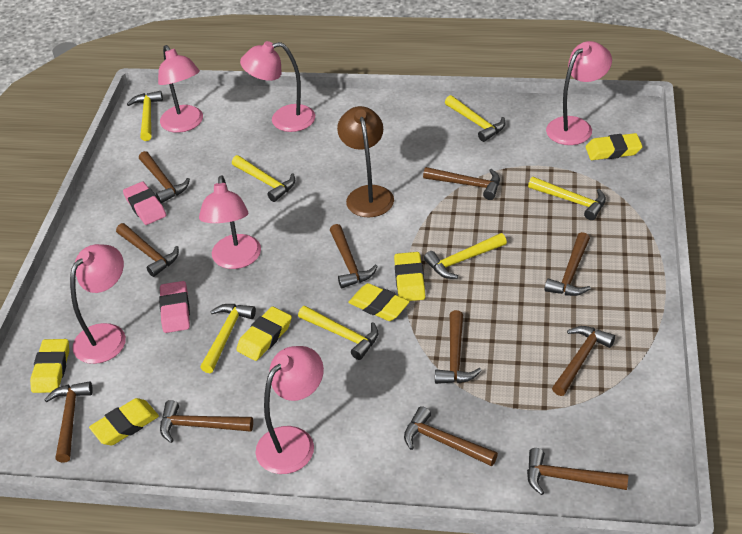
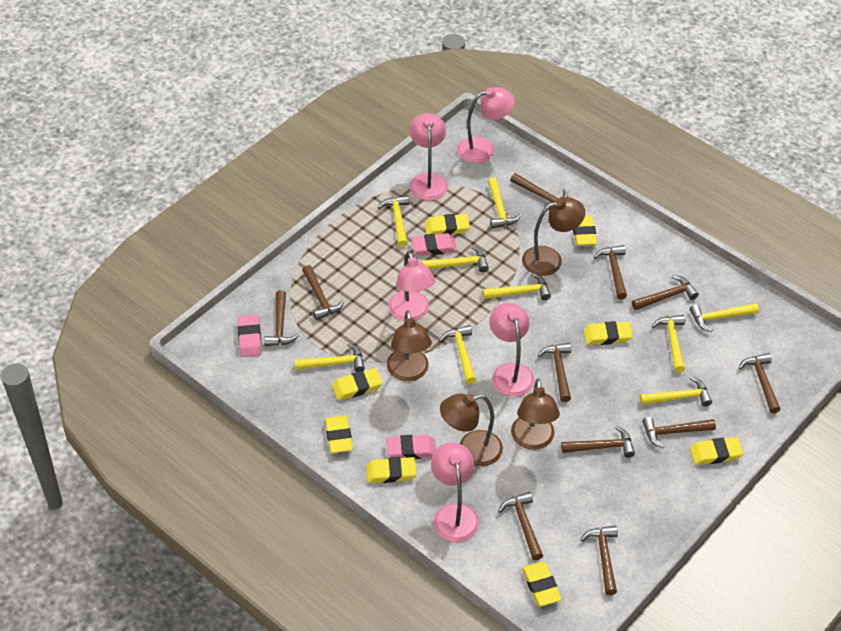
brown lamp: [337,106,394,218] = 1 -> [387,310,432,381] [440,393,503,466] [511,379,560,450] [522,197,585,276] = 4
pink eraser: [123,182,166,225] [159,281,190,333] = 2 -> [238,314,262,357] [386,435,436,459] [411,233,457,256] = 3
pink lamp: [70,244,126,364] [158,45,203,133] [199,175,261,269] [240,41,315,132] [256,346,324,474] [546,41,612,145] = 6 -> [388,251,435,321] [410,113,448,201] [431,442,479,542] [457,87,515,163] [489,303,534,397] = 5
yellow eraser: [30,339,69,393] [89,398,159,445] [236,307,292,361] [348,283,410,321] [394,252,425,301] [586,133,643,160] = 6 -> [325,416,353,453] [332,368,383,401] [366,457,417,483] [424,214,470,235] [522,561,562,606] [573,216,597,246] [583,321,633,345] [690,437,743,465] = 8
yellow hammer: [127,91,163,141] [200,304,256,373] [232,155,295,202] [298,306,379,360] [424,233,507,279] [445,95,506,142] [528,177,606,220] = 7 -> [295,343,365,372] [378,195,409,247] [422,246,489,272] [439,325,477,384] [483,273,551,300] [488,178,521,229] [640,376,712,407] [652,315,685,372] [690,303,759,332] = 9

